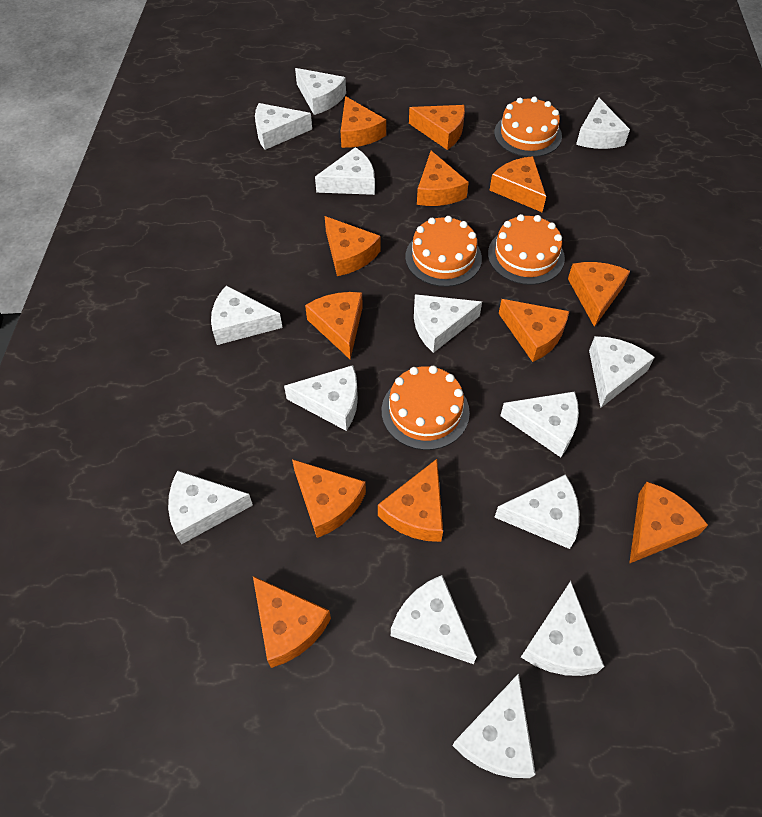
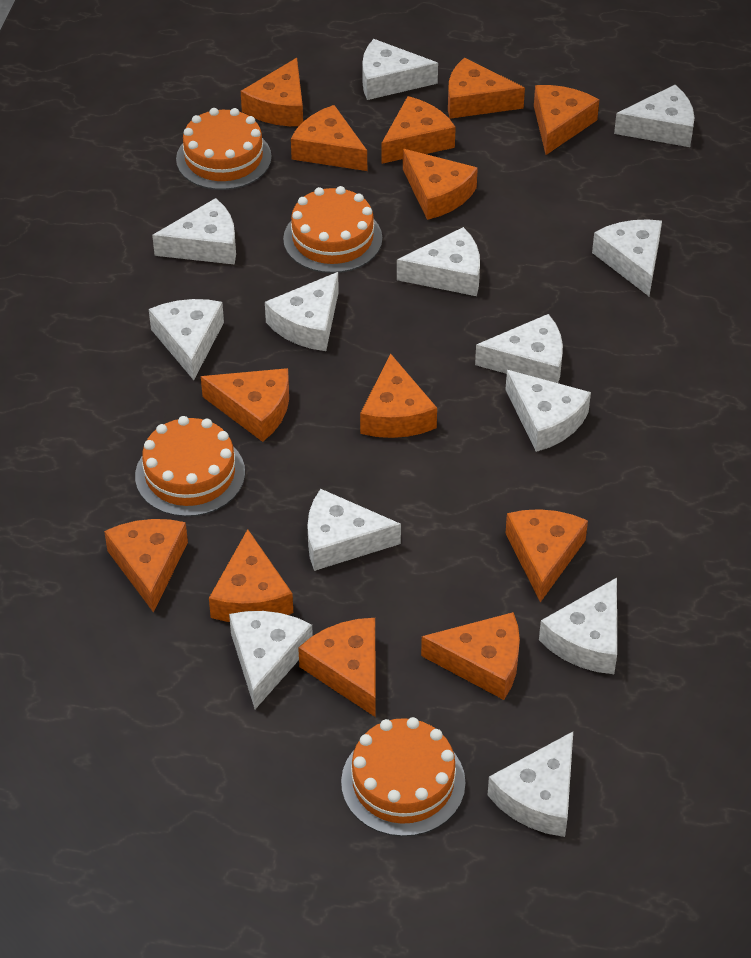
orange cheese: [253,576,331,668] [292,459,366,538] [305,292,363,359] [325,216,381,276] [341,96,386,148] [378,459,443,542] [409,105,465,150] [417,151,469,206] [490,156,546,212] [499,299,569,362] [568,262,630,327] [629,482,708,564] = 12 -> [104,519,188,613] [201,368,289,442] [209,529,293,622] [241,58,303,126] [291,105,367,171] [298,618,375,717] [360,353,437,438] [381,96,456,164] [403,149,478,220] [421,612,520,700] [448,58,525,119] [505,509,588,602] [534,85,599,155] = 13
white cheese: [168,470,253,544] [211,285,283,345] [255,103,312,150] [284,365,358,431] [295,68,346,115] [315,147,375,195] [391,575,477,664] [414,294,482,353] [452,673,536,778] [494,474,579,549] [500,391,579,457] [521,581,604,676] [576,97,630,149] [589,336,655,408] = 14 -> [149,299,224,380] [152,198,236,265] [229,611,313,709] [265,272,339,351] [307,489,401,571] [362,39,438,100] [397,227,480,296] [475,314,563,383] [487,732,573,837] [506,370,591,452] [539,578,617,674] [592,219,662,296] [614,85,694,147] = 13

